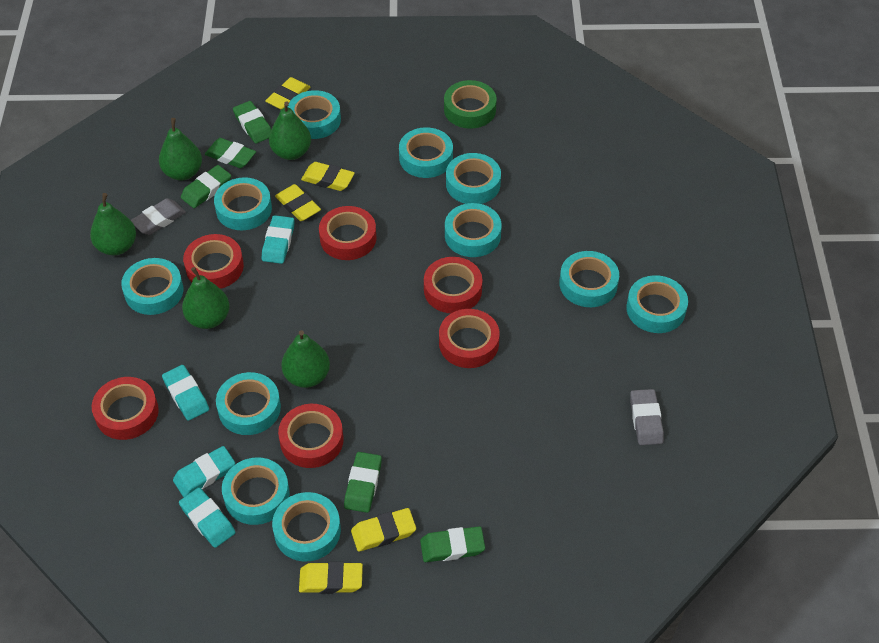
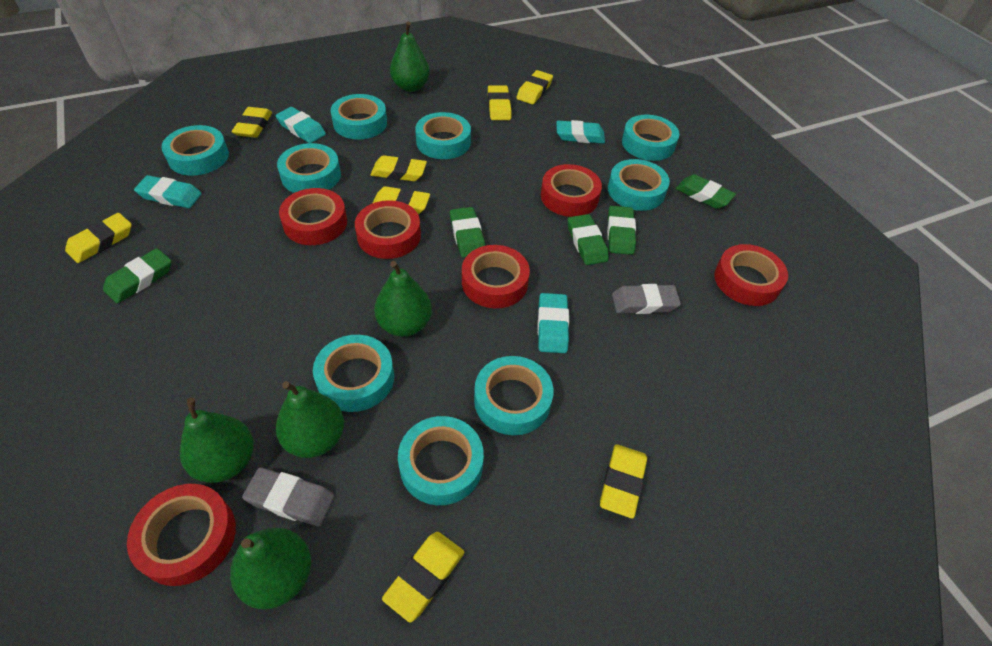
green tape: [444,80,497,129] = 1 -> none = 0
turquoise tape: [121,258,183,315] [214,177,272,230] [216,372,281,435] [222,457,290,525] [272,492,341,562] [288,90,341,139] [399,127,453,178] [445,203,502,257] [446,153,501,204] [559,251,619,307] [626,275,688,333] = 11 -> [161,125,229,175] [277,143,341,193] [313,335,394,412] [331,94,387,139] [398,416,484,505] [415,112,471,159] [474,356,554,435] [608,159,670,211] [622,115,679,161] = 9
yellow eraser: [265,77,310,110] [275,184,321,221] [299,561,363,594] [301,162,355,191] [351,508,416,552] = 5 -> [65,213,132,263] [232,107,272,138] [371,155,427,181] [373,186,430,214] [382,532,465,622] [488,85,511,120] [516,70,553,104] [600,444,647,519] = 8

